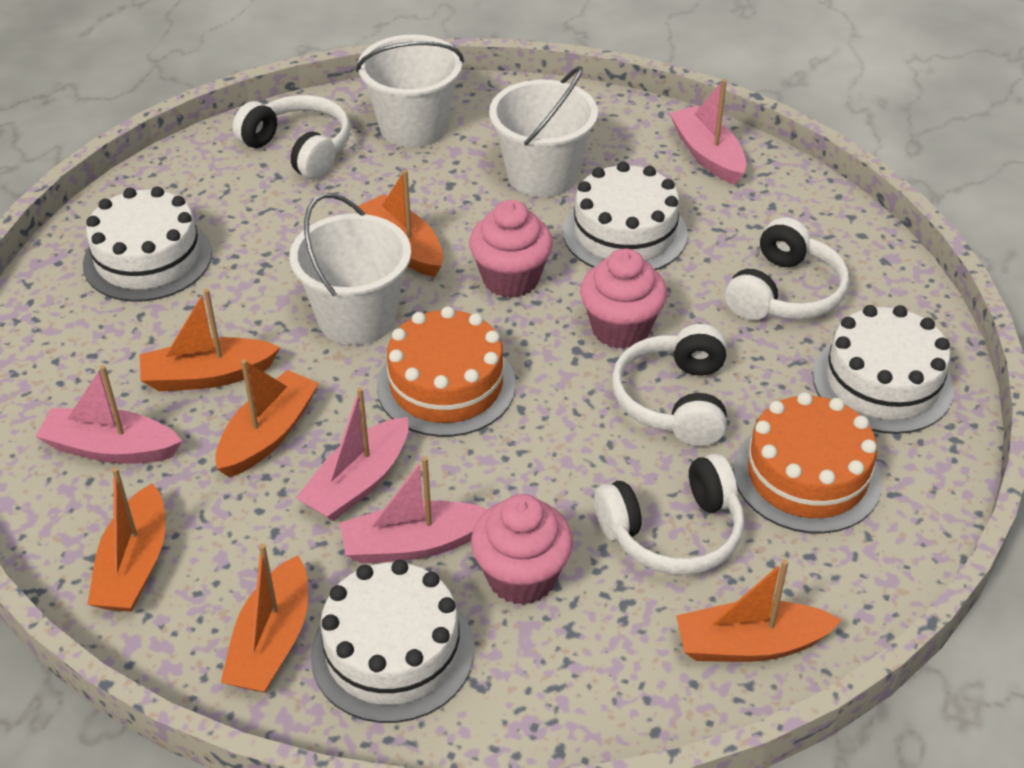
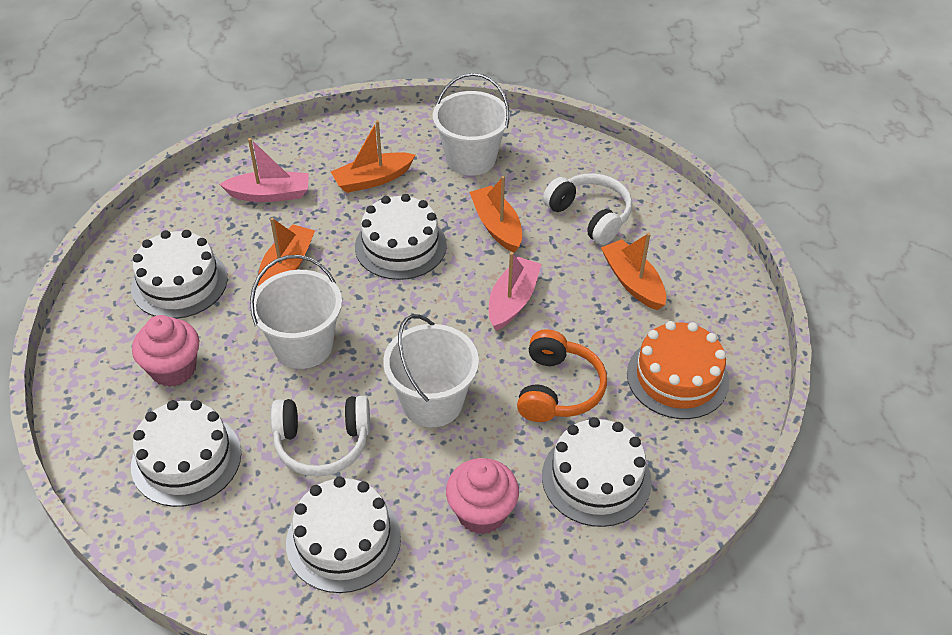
orange boat: [87,467,165,612] [140,288,280,392] [215,359,319,477] [221,544,308,693] [358,170,443,277] [676,559,842,662] = 6 -> [258,218,315,286] [331,120,415,193] [470,176,522,253] [601,233,666,310] = 4
orange cake: [377,306,516,437] [733,392,882,534] = 2 -> [627,321,729,419] = 1
orange headphones: none = 0 -> [517,329,607,422] = 1
pink boat: [35,365,182,464] [296,387,409,521] [340,456,488,564] [669,79,747,184] = 4 -> [219,138,309,202] [489,252,542,331] = 2
pink cupcake: [469,200,553,298] [471,494,573,605] [580,248,667,349] = 3 -> [132,315,199,387] [446,458,519,534] = 2
white cake: [83,187,212,302] [310,560,474,723] [563,161,688,270] [813,305,954,434] = 4 -> [131,230,228,319] [131,400,241,507] [286,476,401,593] [355,194,447,280] [542,417,652,527] = 5
white headphones: [233,95,351,180] [594,453,744,575] [612,324,727,446] [725,217,849,320] = 4 -> [271,396,370,476] [543,173,632,245] = 2

